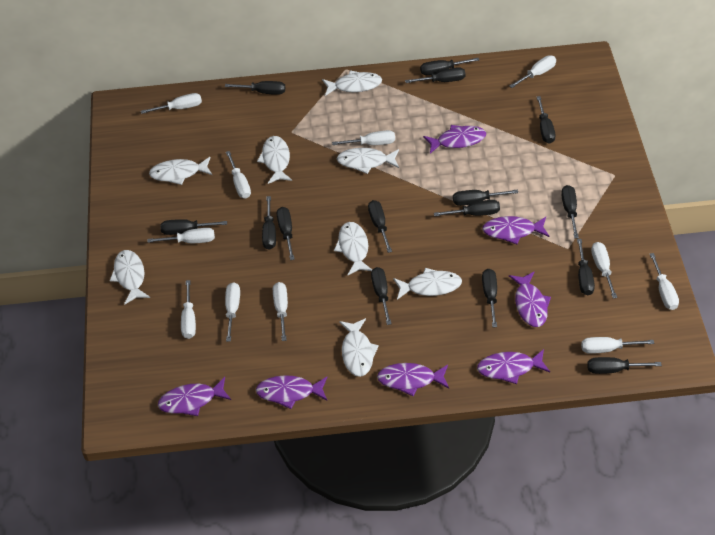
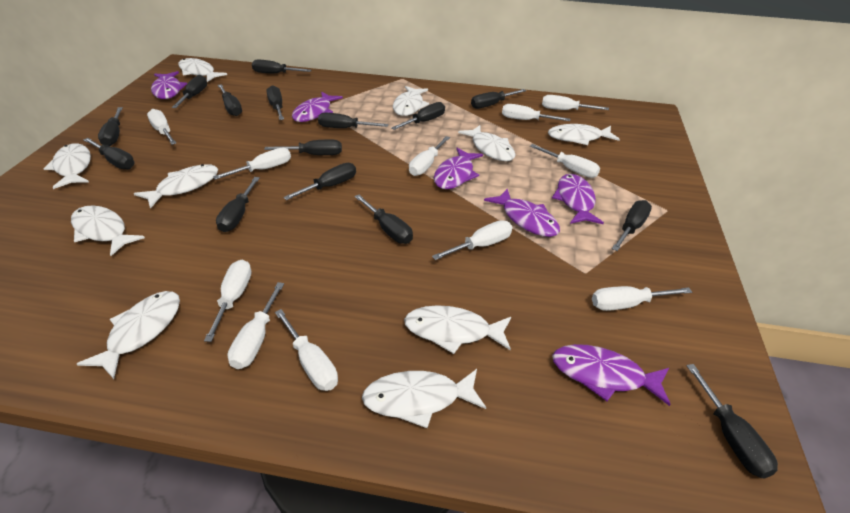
purple fish: [158,377,231,416] [256,375,327,409] [377,363,449,396] [423,125,486,154] [477,349,550,384] [482,216,549,244] [509,272,551,327] = 7 -> [151,71,187,99] [292,92,343,122] [434,148,483,189] [484,189,560,237] [552,174,604,224] [552,344,671,406] = 6
white fish: [110,250,150,305] [149,157,213,185] [257,136,292,184] [322,70,382,96] [334,222,372,275] [337,148,399,174] [339,318,379,377] [393,268,462,300] = 8 -> [44,143,91,189] [71,205,145,256] [77,291,180,379] [134,164,218,209] [178,58,227,82] [362,369,486,428] [393,86,429,116] [404,305,511,354] [458,125,516,161] [548,124,620,145] = 10

